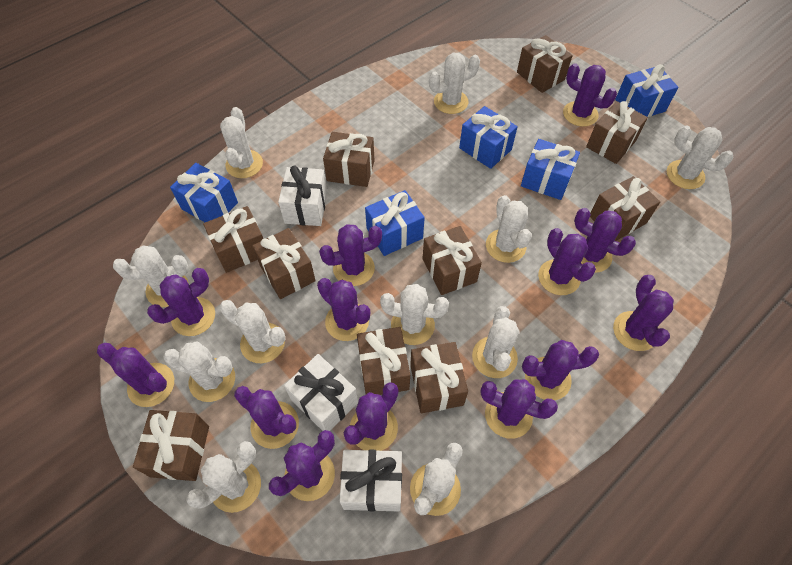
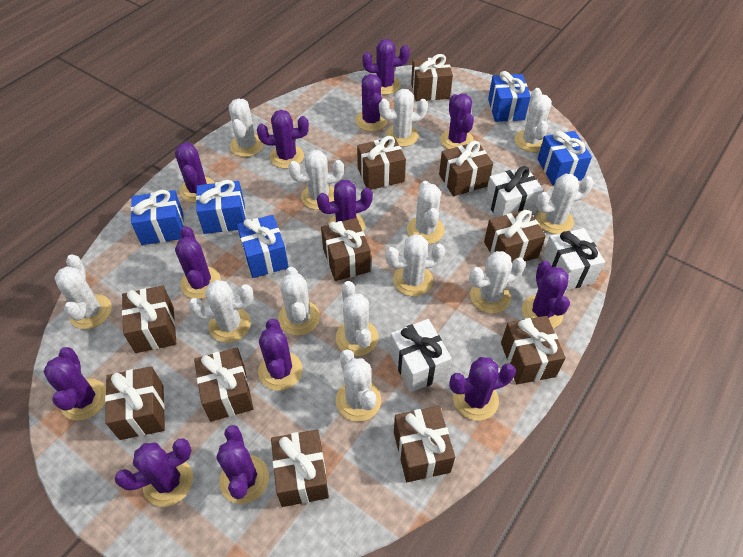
brown gift: [133,410,209,481] [203,206,263,273] [252,228,316,299] [323,132,375,187] [357,327,410,395] [410,342,468,413] [423,226,482,295] [517,35,573,93] [586,101,648,164] [590,176,660,241] = 10 -> [105,366,165,440] [122,286,176,353] [194,348,254,422] [271,429,329,507] [321,218,371,281] [357,136,406,190] [394,406,455,482] [411,54,453,101] [439,141,493,196] [484,209,546,262] [501,316,566,384] = 11
white cactus: [113,246,189,307] [163,341,235,402] [186,441,261,513] [220,107,263,178] [220,300,285,363] [380,284,449,345] [410,443,463,516] [429,53,480,114] [472,306,519,378] [486,195,532,263] [667,125,733,189] = 11 -> [54,254,112,329] [188,280,254,343] [229,99,264,157] [278,267,320,335] [288,150,344,210] [336,281,378,356] [336,349,381,421] [379,89,428,147] [385,234,445,296] [407,181,445,244] [469,251,525,313] [515,88,552,152] [536,174,593,234] = 13

